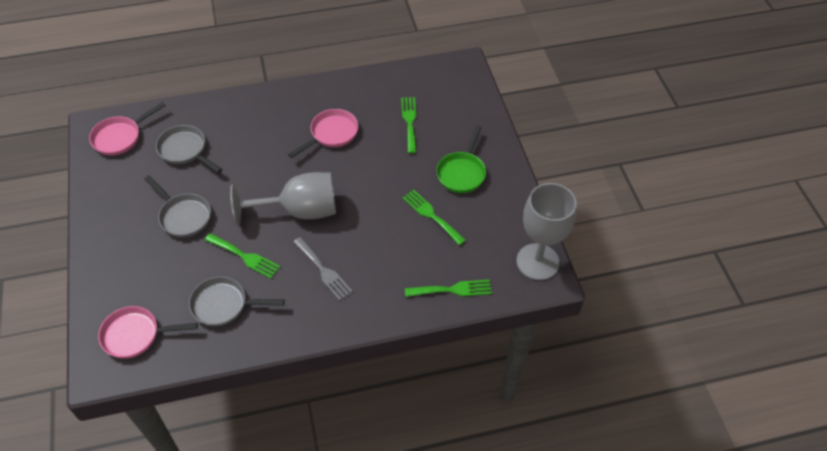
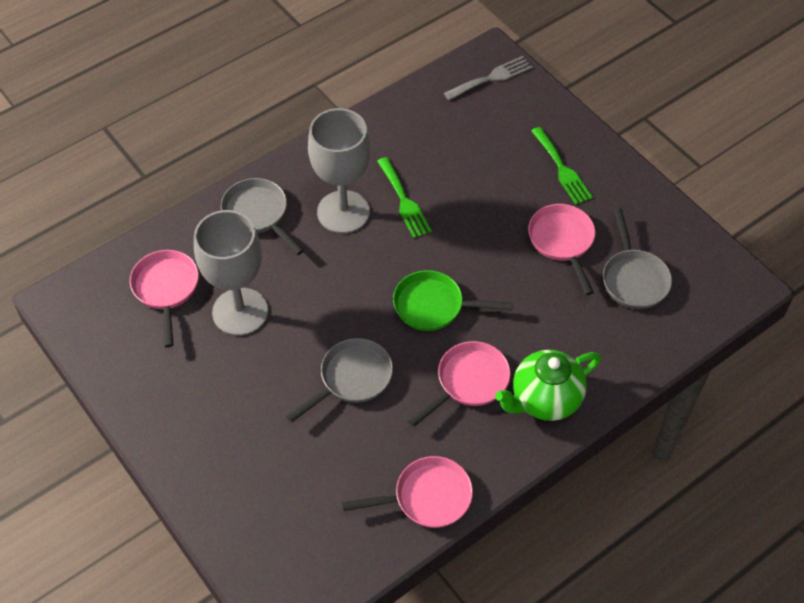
green fork: [205,233,280,278] [401,97,417,153] [402,190,466,245] [405,279,492,297] = 4 -> [377,157,432,238] [531,127,593,205] = 2
green teapot: none = 0 -> [495,350,601,421] = 1
pink pan: [89,102,166,156] [98,306,198,359] [288,109,358,158] = 3 -> [130,250,199,348] [342,456,473,528] [408,341,511,427] [528,204,595,295] = 4

